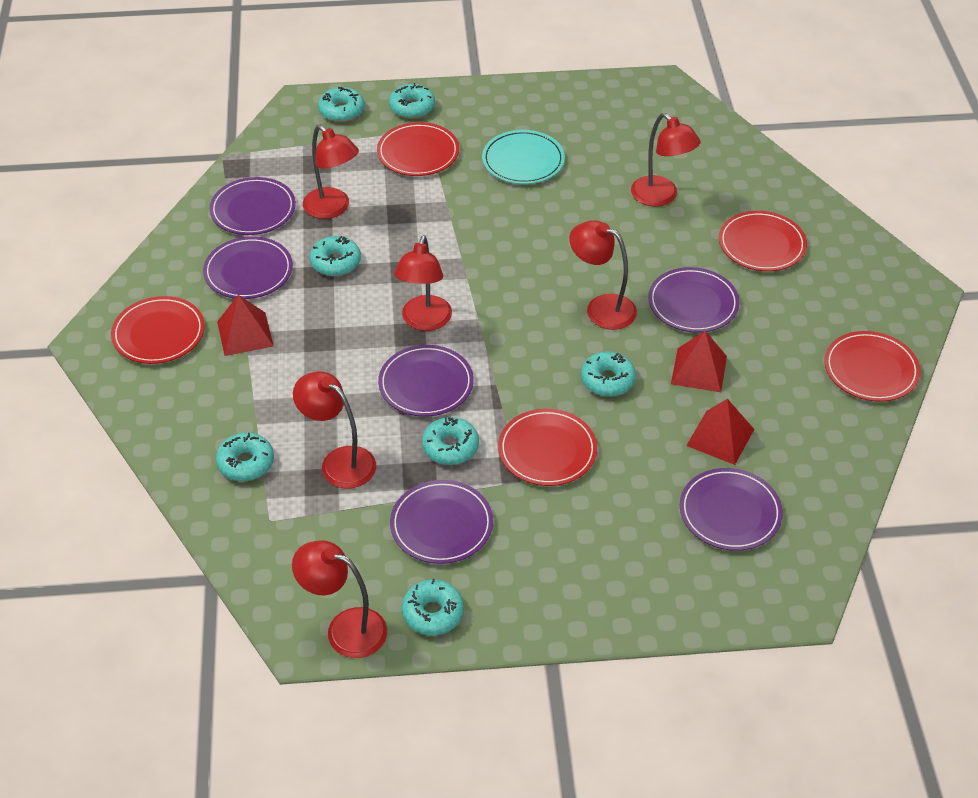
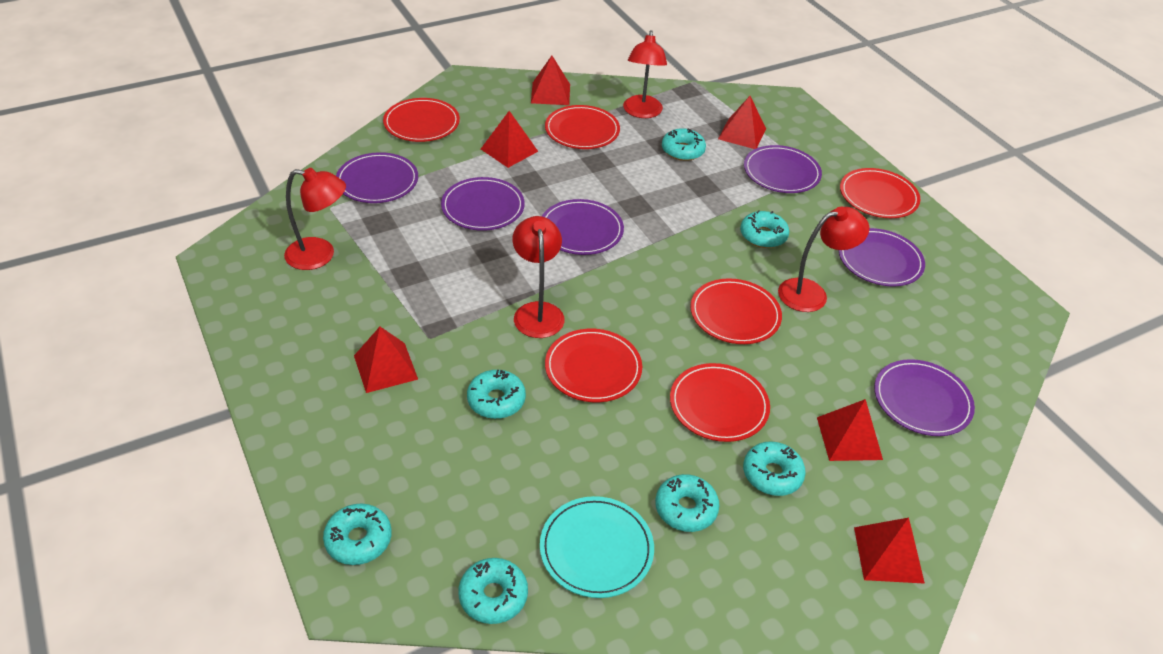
red lamp: [292,540,387,658] [293,371,376,489] [303,125,359,219] [394,235,452,331] [569,220,637,330] [631,113,701,206] = 6 -> [284,168,346,270] [512,216,564,338] [623,30,667,118] [778,207,869,312] = 4
red plate: [111,296,205,364] [377,122,459,176] [498,409,597,486] [719,211,807,271] [824,331,920,402] = 5 -> [383,98,460,142] [545,105,620,149] [545,329,642,402] [670,363,770,442] [690,279,782,344] [840,168,920,218] = 6
red pyramid: [217,295,274,356] [671,331,727,392] [686,399,754,465] = 3 -> [354,327,418,393] [481,111,538,168] [531,56,570,105] [718,96,766,149] [817,399,883,461] [854,518,925,584] = 6

